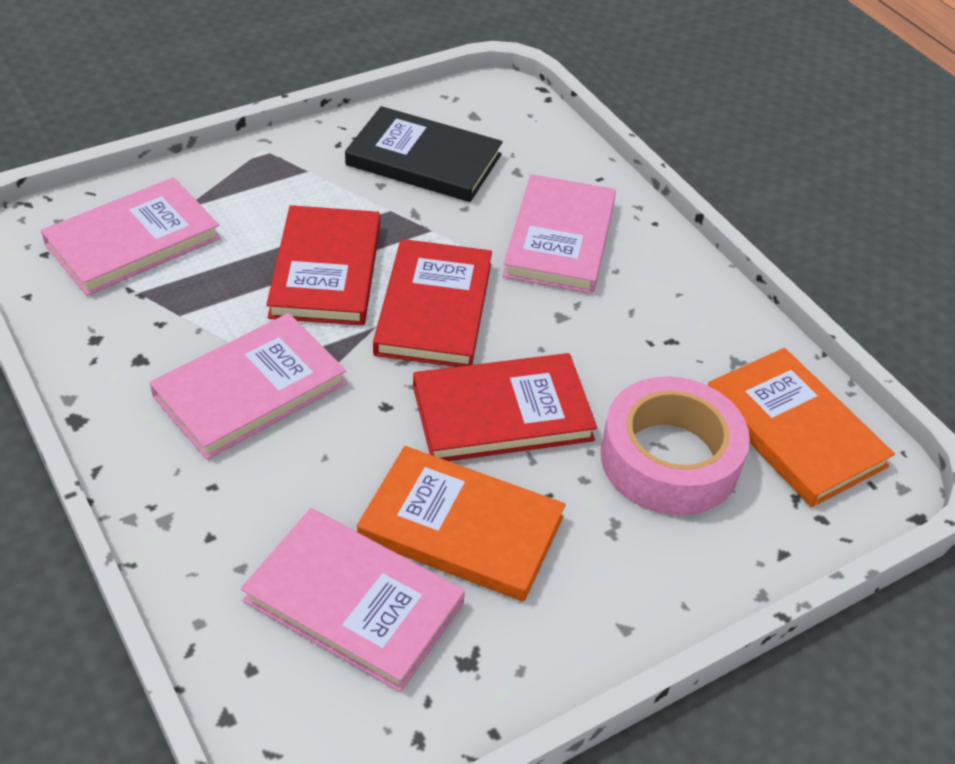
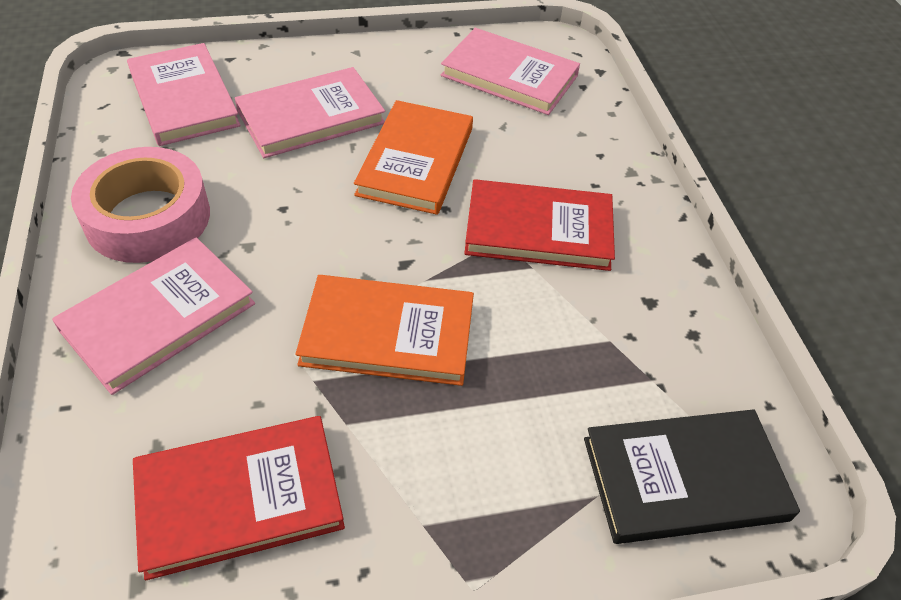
red book: [266,205,380,326] [373,239,492,367] [413,353,597,461] = 3 -> [133,416,345,580] [464,179,615,271] = 2

